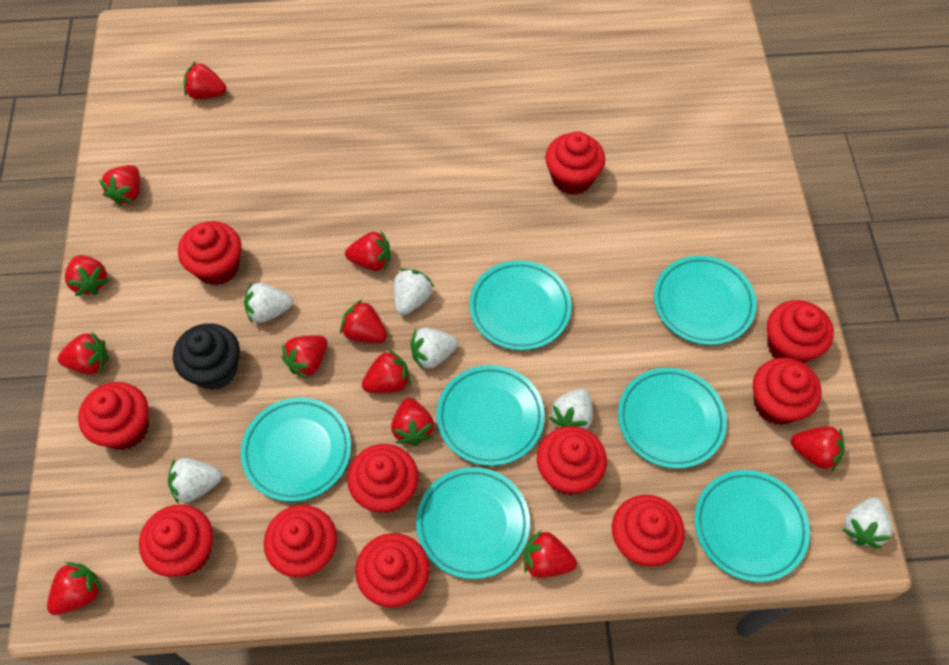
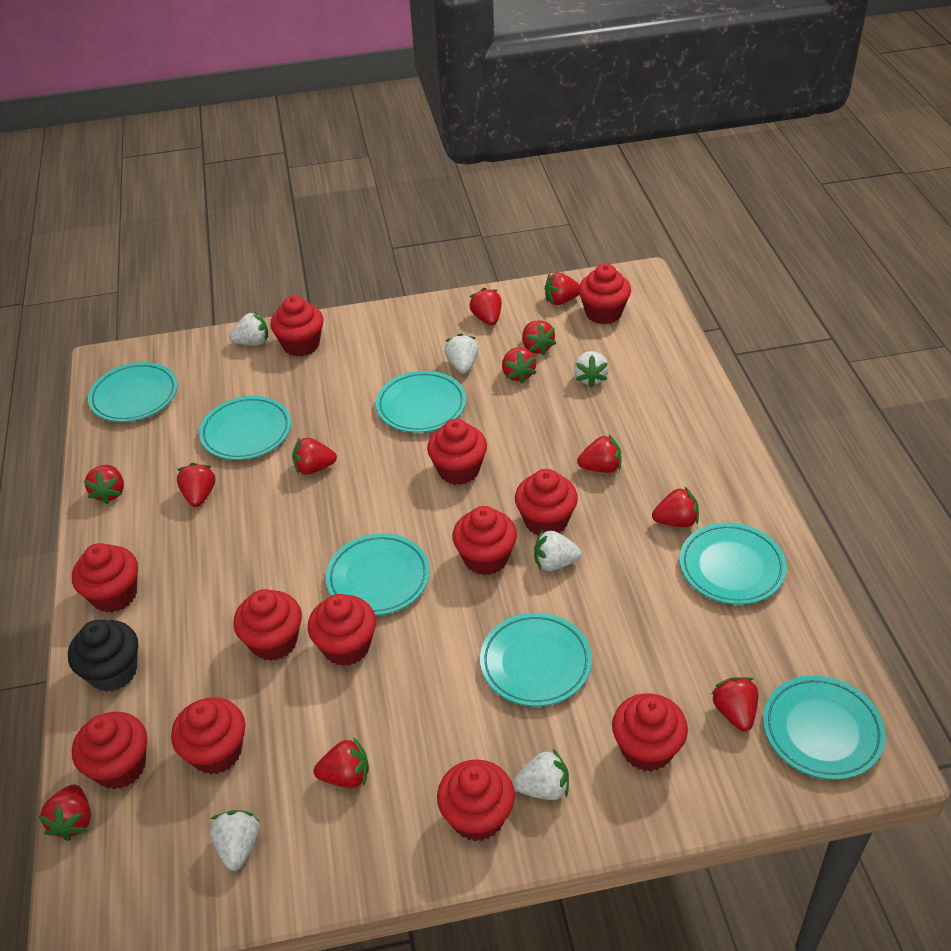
red cupcake: [78,382,149,450] [139,505,213,577] [178,221,241,285] [264,505,337,577] [347,444,418,513] [355,533,430,608] [537,426,607,495] [545,131,605,195] [612,495,685,566] [753,358,822,425] [767,300,834,363] = 11 -> [72,543,138,613] [72,712,147,789] [171,697,245,775] [233,589,302,661] [270,296,323,357] [308,594,376,666] [427,419,487,485] [437,759,515,841] [452,506,517,575] [515,469,578,536] [579,264,631,324] [612,693,688,771] = 12

